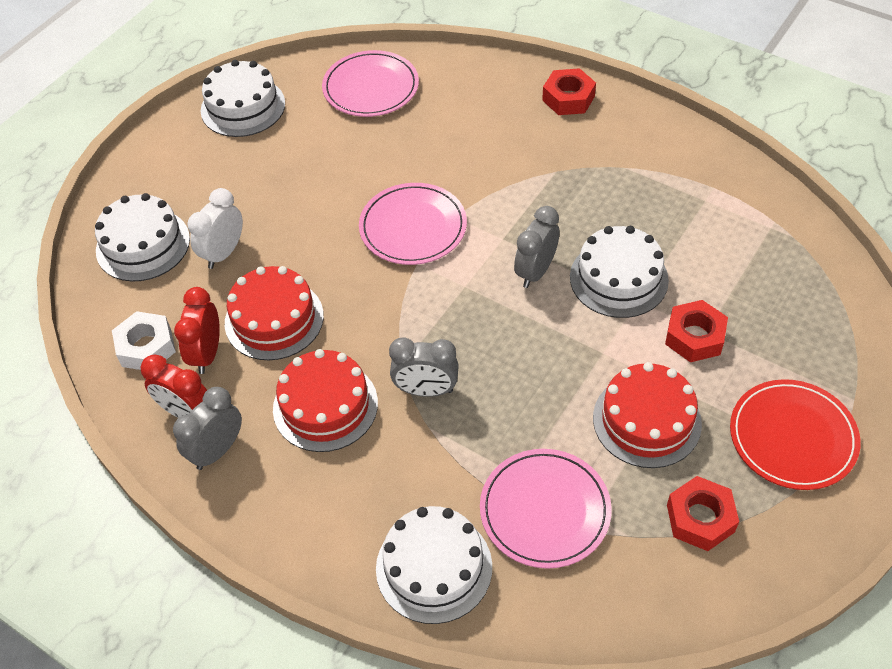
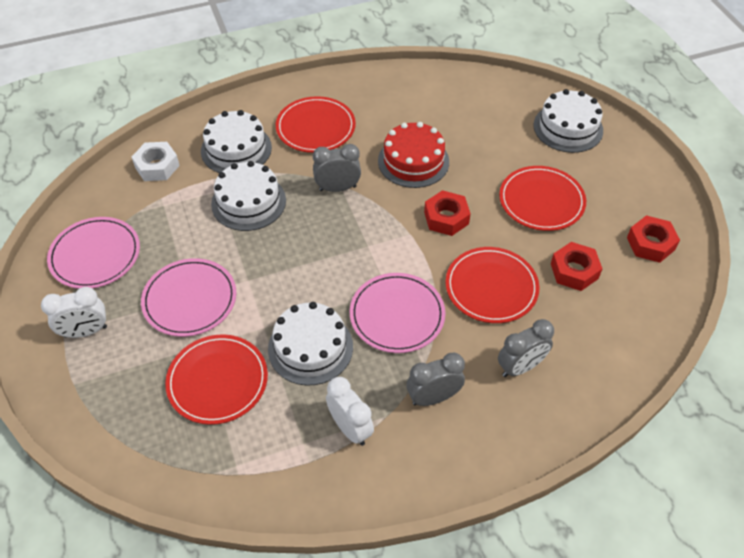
red cake: [225,266,324,360] [273,349,378,452] [593,362,702,468] = 3 -> [378,122,449,188] = 1
red clock: [140,354,207,418] [174,287,220,374] = 2 -> none = 0
red plate: [730,379,861,490] = 1 -> [165,334,268,425] [276,96,356,153] [445,247,540,323] [499,166,586,231] = 4
white clock: [187,188,243,269] = 1 -> [41,287,107,338] [326,377,374,446] = 2

